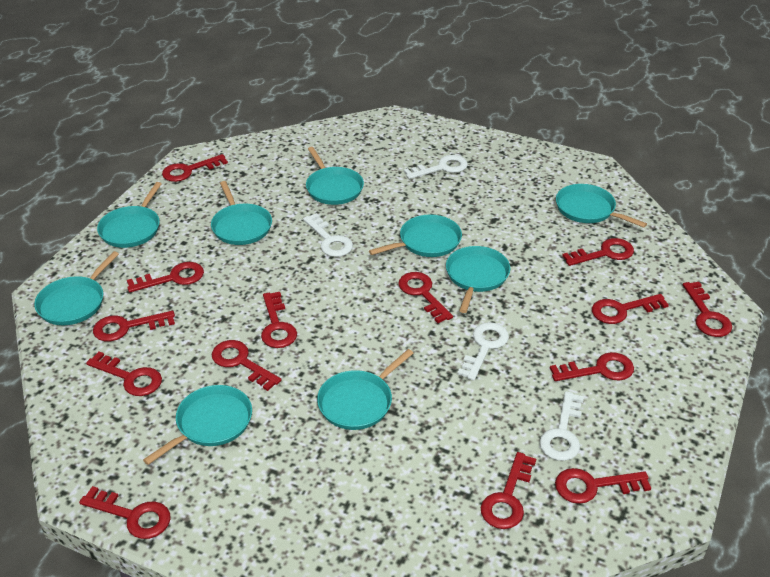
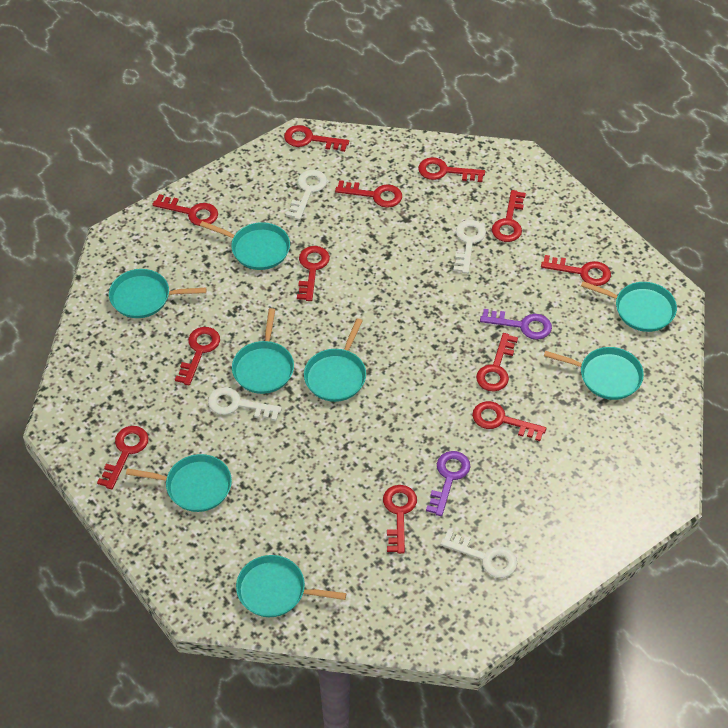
purple key: none = 0 -> [426,451,470,516] [480,309,552,340] = 2
red key: [79,486,171,539] [86,351,162,396] [93,311,175,341] [127,262,204,292] [162,154,228,182] [212,340,281,391] [261,292,297,348] [398,272,453,323] [481,452,536,529] [550,352,634,381] [555,468,651,504] [562,238,634,266] [592,294,669,324] [683,282,732,337] = 14 -> [97,426,148,490] [152,194,218,226] [175,327,220,386] [284,125,349,152] [297,246,330,301] [335,180,402,208] [383,485,417,554] [418,157,485,182] [472,401,546,441] [476,333,518,392] [492,190,526,242] [541,255,611,286] = 12
turquoise pan: [34,251,119,325] [97,182,161,248] [143,385,252,465] [211,181,272,245] [306,147,364,205] [317,349,413,430] [369,215,462,257] [446,246,510,313] [556,184,647,228] = 9 -> [109,269,206,318] [126,454,232,512] [200,221,290,270] [232,308,294,394] [236,555,346,617] [304,318,366,402] [544,347,644,400] [581,281,677,332] = 8

